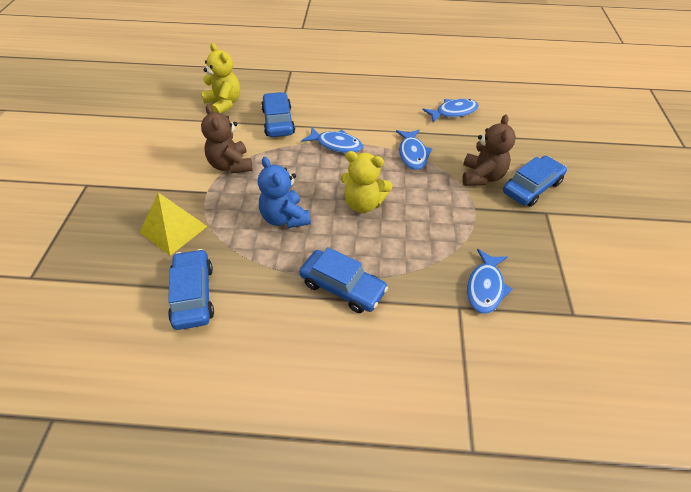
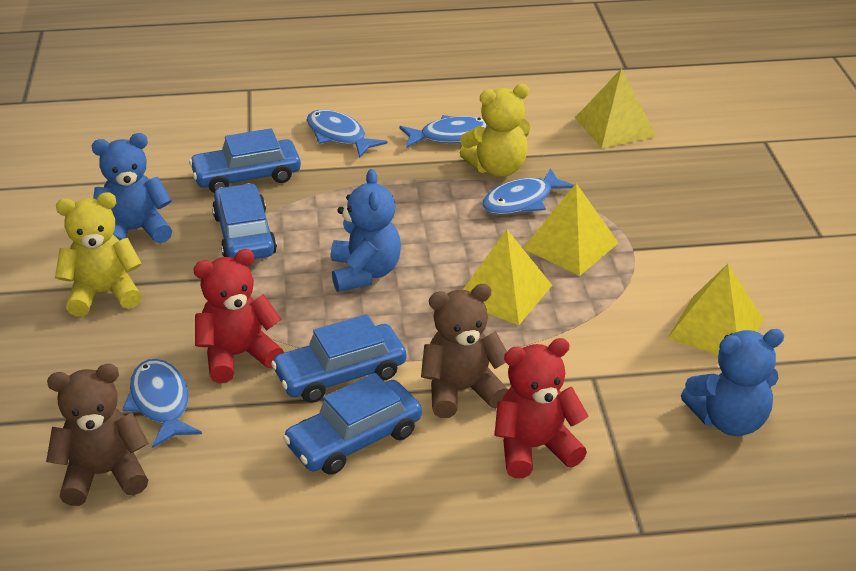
blue teddy bear: [258,157,311,228] = 1 -> [91,133,172,243] [331,169,401,292] [681,329,784,436] = 3
red teddy bear: none = 0 -> [193,249,284,383] [494,338,588,478] = 2
yellow pyramid: [139,192,208,256] = 1 -> [463,229,552,325] [523,183,619,276] [575,68,657,148] [668,264,763,355] = 4

